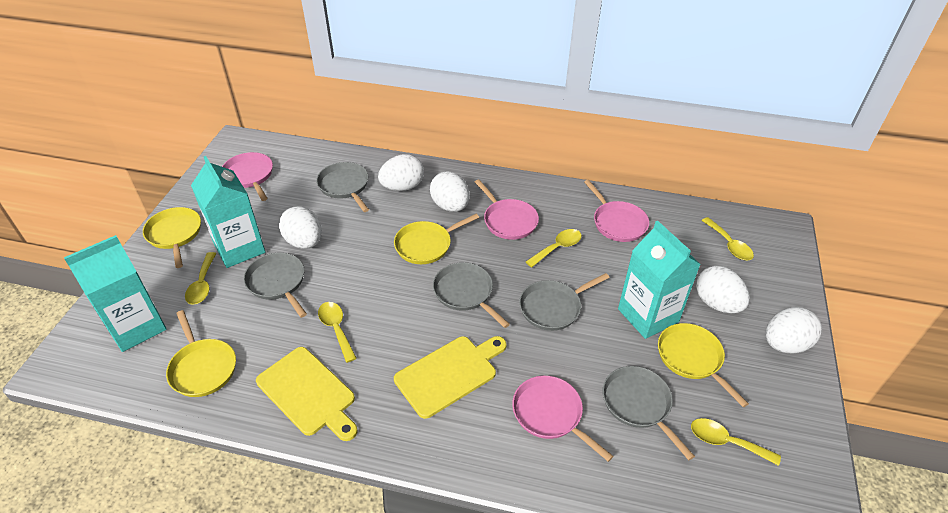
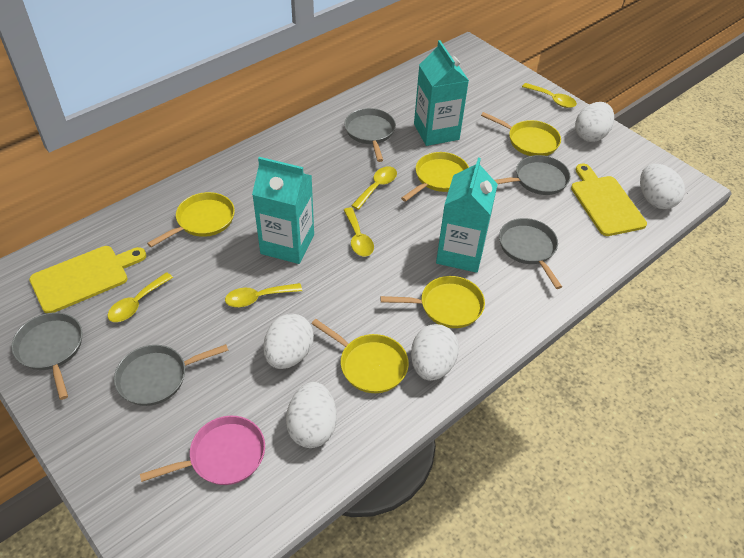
pink pan: [222,152,273,201] [475,179,539,240] [512,376,613,462] [584,180,649,242] = 4 -> [140,416,265,485] = 1
yellow pan: [143,207,201,268] [166,310,236,397] [394,214,479,264] [658,323,749,407] = 4 -> [147,192,235,247] [311,319,409,393] [380,276,485,328] [401,152,469,202] [481,112,561,156] = 5

